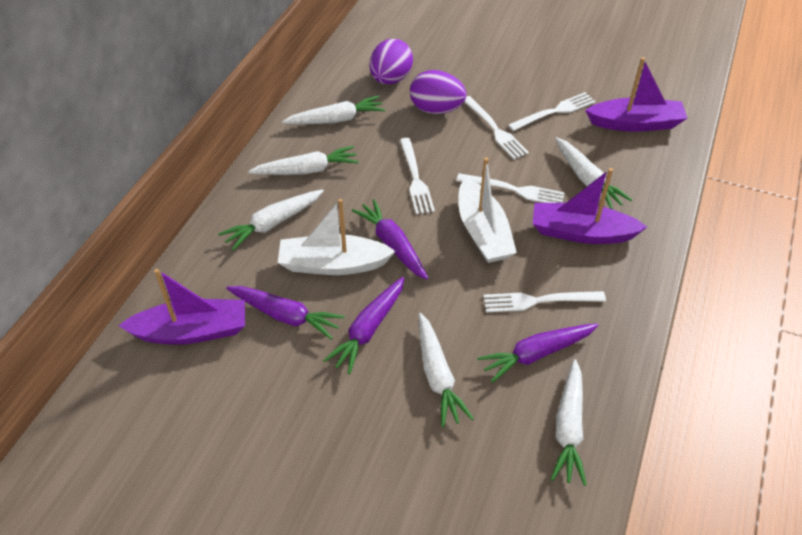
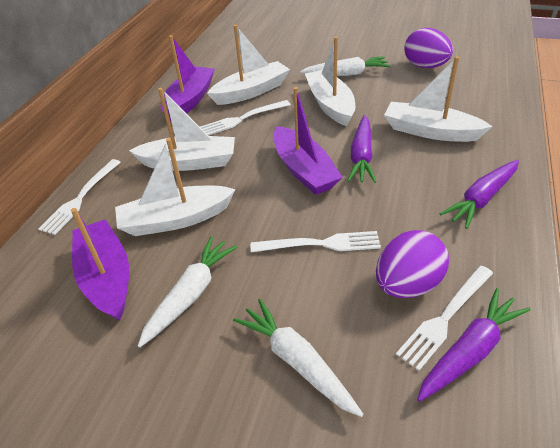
purple carrot: [226,286,345,340] [323,277,404,374] [352,199,428,280] [477,323,599,383] = 4 -> [347,115,376,183] [417,288,531,402] [439,160,519,229] = 3
white boat: [278,199,396,275] [458,157,517,263] = 2 -> [115,138,236,236] [129,88,235,171] [207,25,290,105] [305,37,356,126] [384,56,493,142] = 5
white carrot: [218,189,324,251] [248,146,359,175] [282,96,385,124] [419,313,474,427] [551,359,587,486] [555,137,632,209] = 6 -> [138,237,237,348] [233,299,363,417] [300,56,391,76] = 3
white fork: [400,138,435,214] [456,173,565,203] [464,96,529,160] [483,291,606,312] [508,92,596,131] = 5 -> [38,159,121,235] [200,100,291,136] [251,231,381,252] [396,266,493,371] = 4

